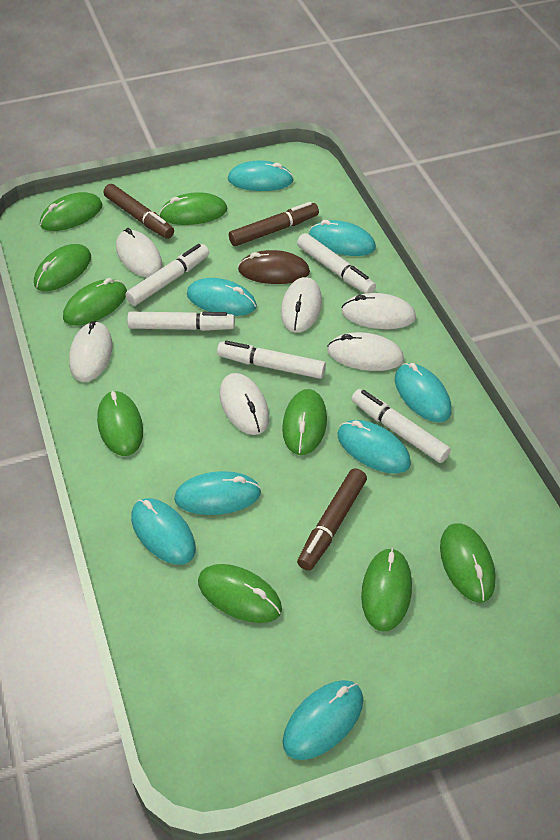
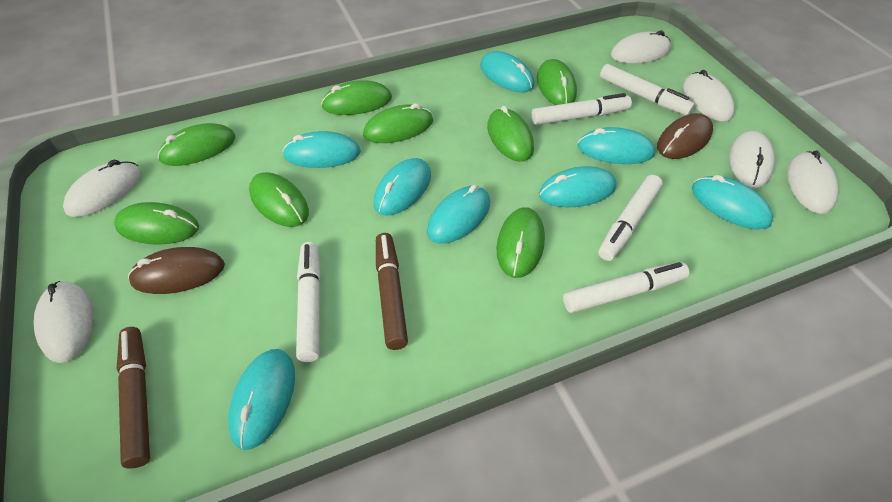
brown marker: [103,184,174,239] [229,202,319,246] [297,468,367,571] = 3 -> [116,327,150,469] [376,233,408,350] = 2
brown mouse: [238,250,310,284] = 1 -> [128,247,225,294] [657,113,713,159] = 2
green mouse: [34,244,91,291] [40,192,103,231] [63,278,127,326] [97,391,143,456] [159,193,227,225] [198,564,282,623] [282,389,327,455] [361,548,412,632] [440,523,496,603] = 9 -> [114,202,199,245] [158,123,236,166] [249,172,309,227] [321,80,392,115] [363,103,433,143] [487,106,534,162] [497,207,545,278] [537,59,577,105] = 8

